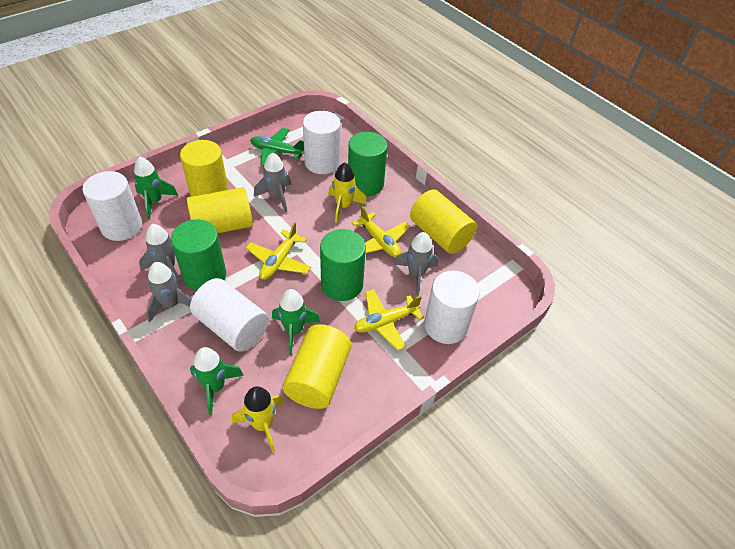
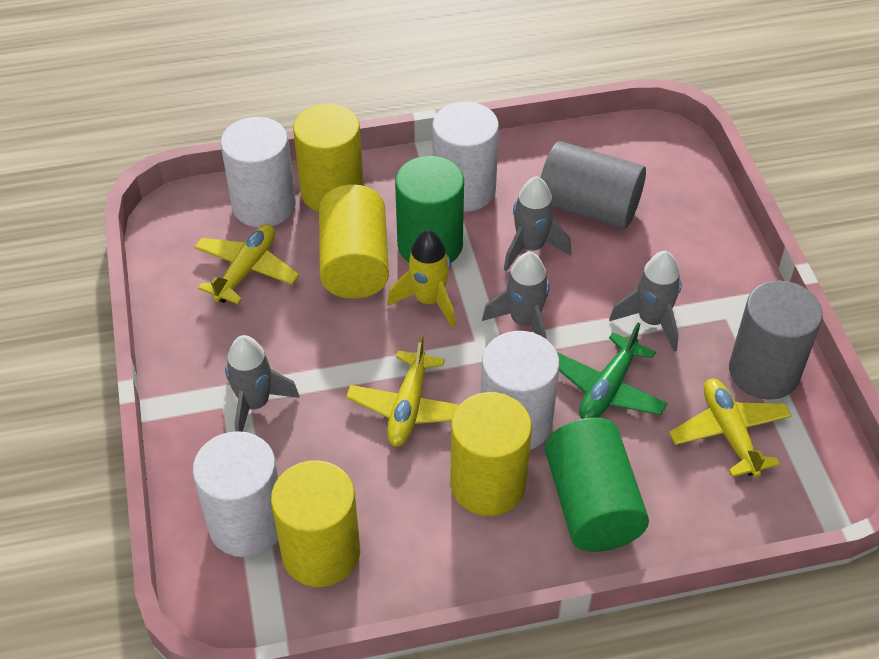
green cylinder: [171,219,226,291] [320,229,366,301] [348,132,387,197] = 3 -> [395,156,464,263] [545,418,649,552] = 2
green rocket: [134,157,178,219] [190,347,244,415] [272,289,320,355] = 3 -> none = 0
grey cylinder: none = 0 -> [541,141,646,229] [729,280,823,400] = 2
yellow rocket: [232,386,284,453] [328,162,367,223] = 2 -> [387,230,455,328] = 1

